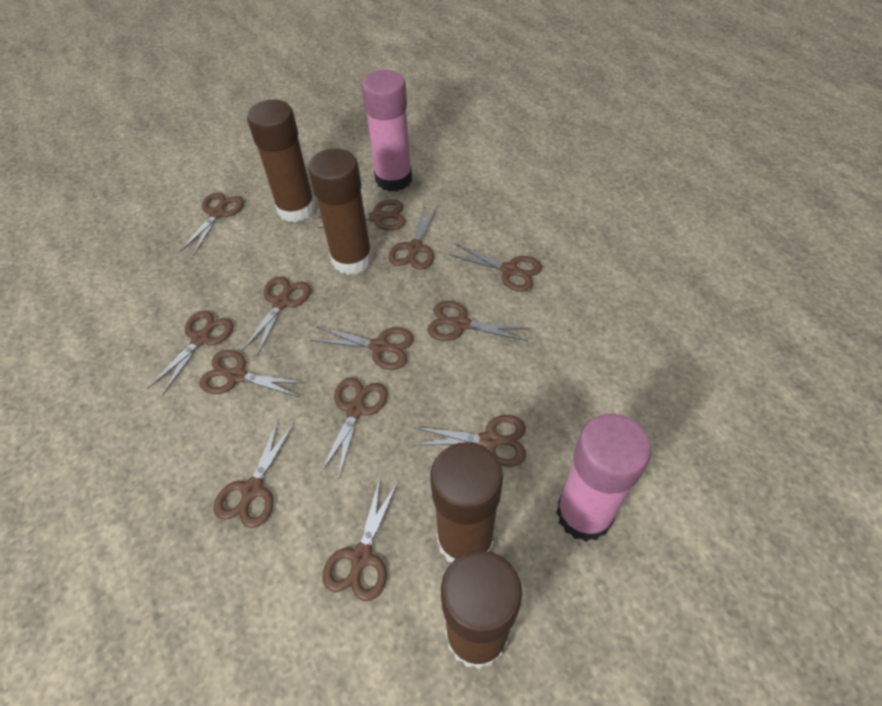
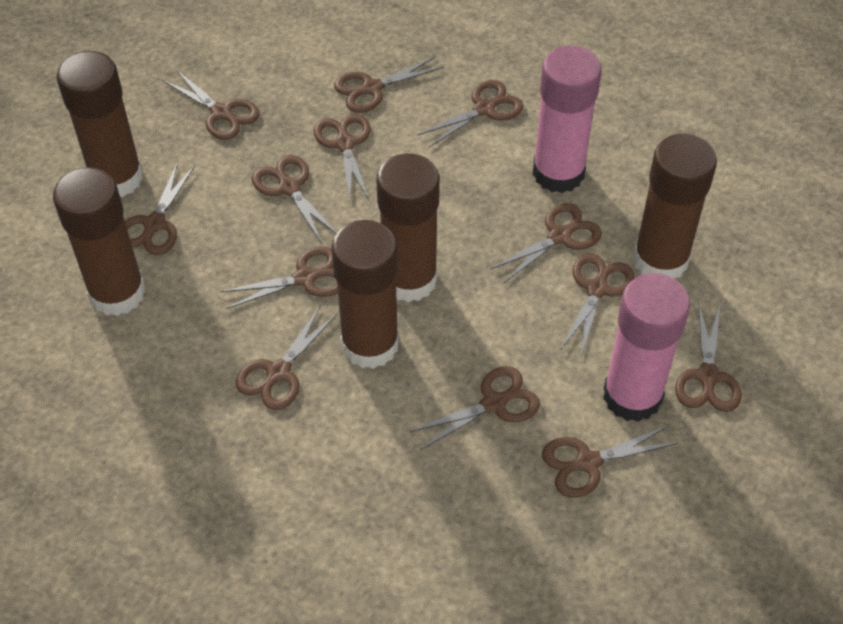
brown glue stick: [247,99,316,222] [308,148,373,275] [430,442,503,562] [441,550,522,669] = 4 -> [53,167,146,316] [57,51,143,197] [331,220,399,369] [376,153,440,302] [633,134,717,279] = 5

